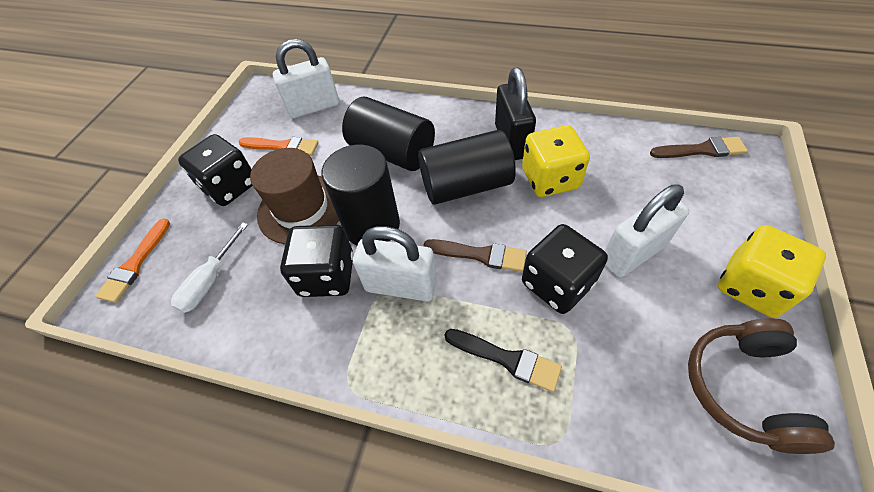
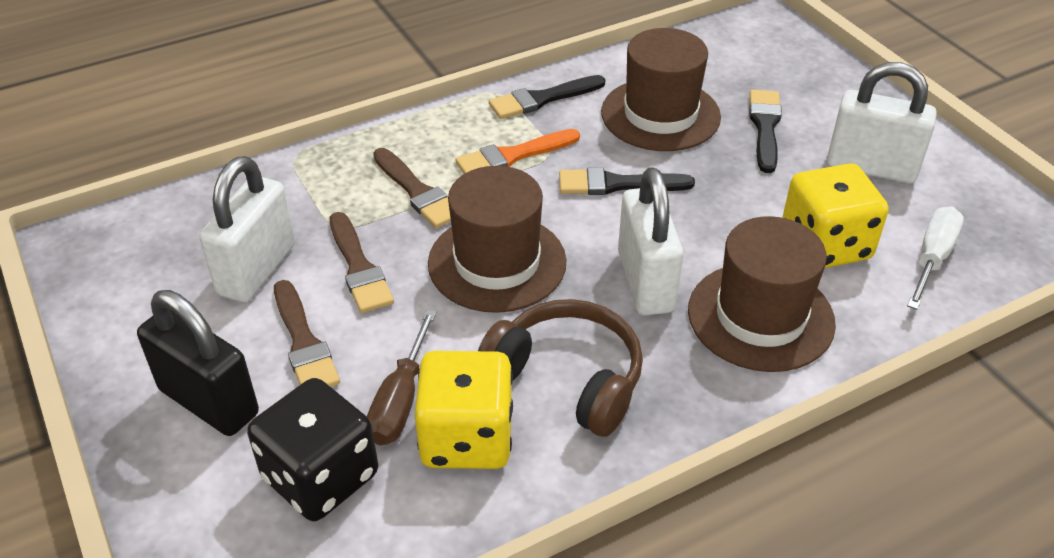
black brush: [444,329,562,392] = 1 -> [489,75,605,119] [559,167,695,195] [749,90,782,173] = 3
black cylinder: [322,145,400,246] [342,96,435,171] [418,130,516,205] = 3 -> none = 0
black dice: [178,134,252,206] [280,224,354,297] [522,224,608,314] = 3 -> [247,378,378,521] = 1
brown brush: [424,239,527,272] [650,137,748,158] = 2 -> [274,280,340,387] [330,212,394,313] [373,148,451,228] = 3
brown hat: [250,148,339,245] = 1 -> [428,166,567,313] [601,28,721,151] [688,216,836,372] = 3
brown screwdriver: none = 0 -> [367,309,437,445] = 1
orange brush: [95,218,170,303] [238,137,319,156] = 2 -> [455,129,580,174] = 1

